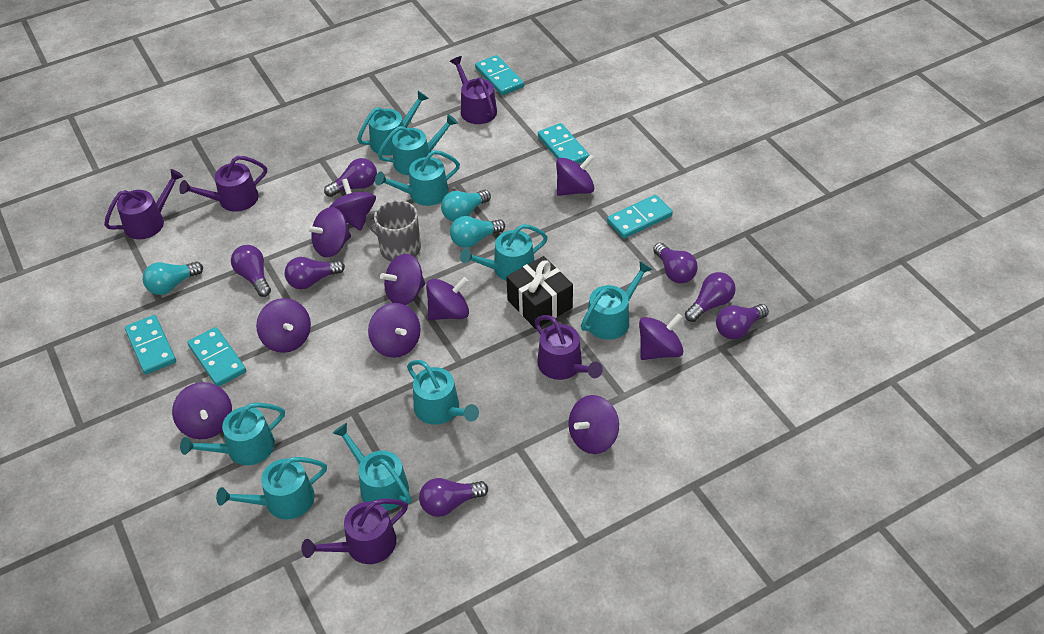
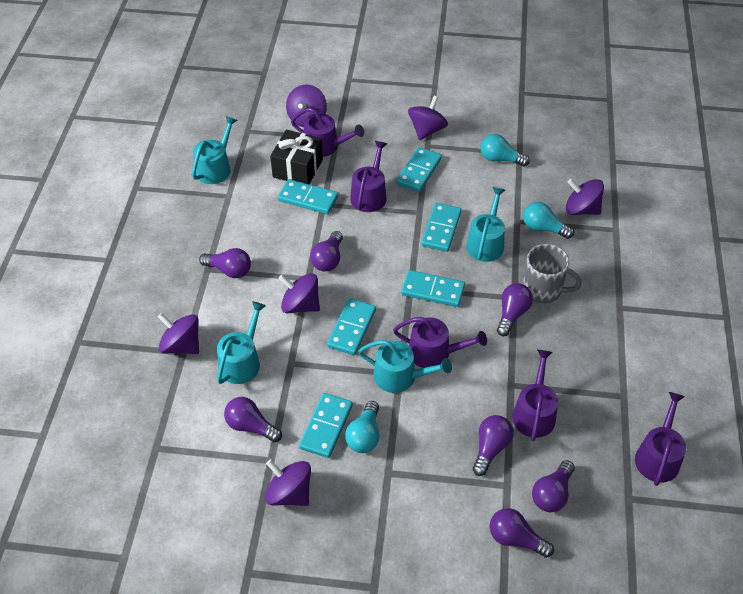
purple spinning top: [172,382,232,439] [256,298,311,353] [306,207,351,257] [330,178,376,231] [368,303,421,358] [380,254,425,305] [426,277,469,320] [556,155,594,196] [568,395,619,454] [639,313,683,360] = 10 -> [158,313,199,354] [265,459,311,506] [278,273,320,313] [286,84,327,127] [408,96,448,140] [566,179,604,215] = 6
turquoise domino: [125,315,176,374] [187,327,246,386] [475,55,524,95] [538,123,590,164] [607,195,673,239] = 5 -> [278,179,338,214] [299,393,353,458] [327,298,376,355] [396,147,442,192] [401,270,465,307] [421,203,462,252] = 6
turquoise watering can: [180,403,285,465] [216,457,327,520] [333,423,412,511] [357,91,429,155] [375,150,460,206] [378,114,458,175] [407,360,479,425] [460,224,548,281] [581,261,653,340] = 9 -> [192,116,237,184] [217,301,266,384] [358,340,452,393] [466,187,505,262] = 4

